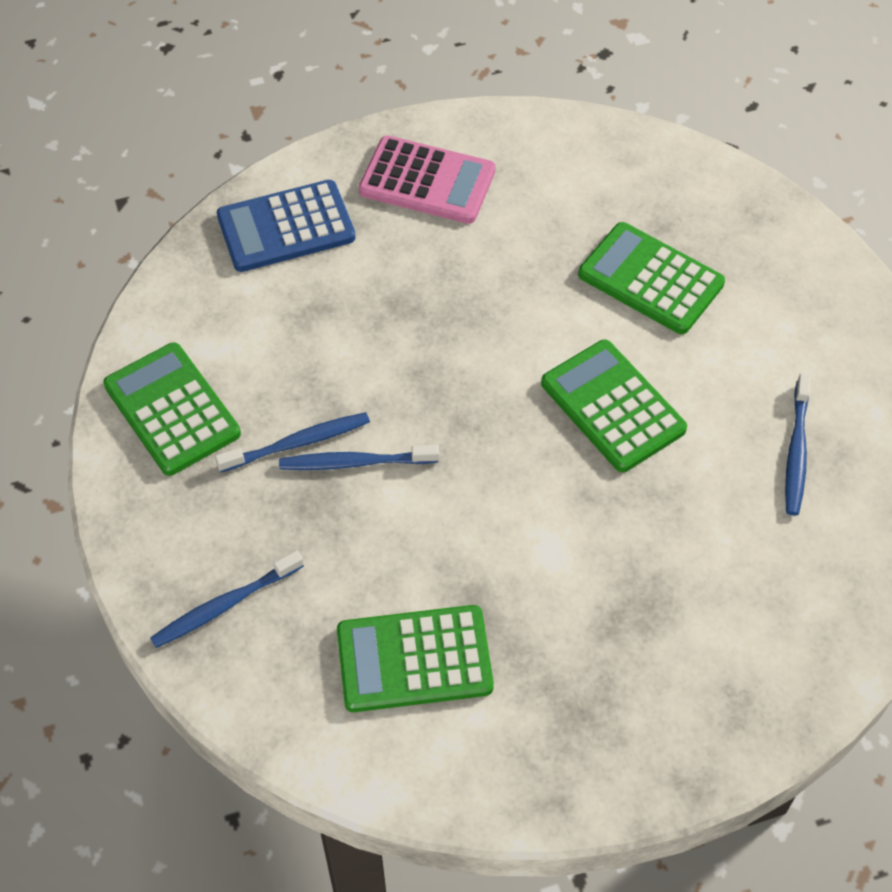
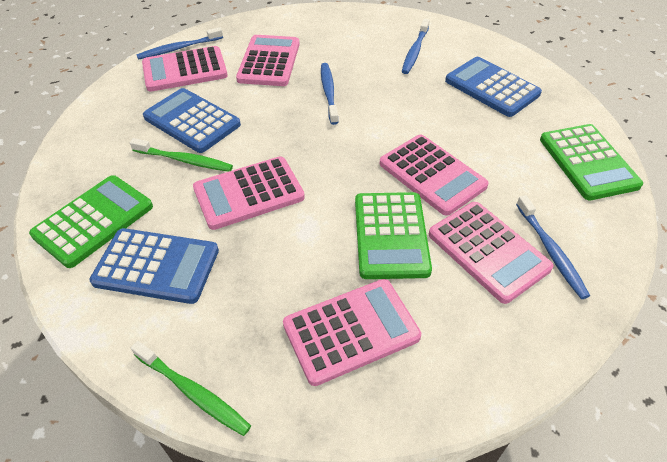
blue calculator: [217,180,355,272] = 1 -> [89,228,219,304] [143,88,241,153] [445,57,542,117] = 3
green calculator: [103,343,241,476] [337,605,494,712] [541,340,687,472] [578,222,725,334] = 4 -> [29,175,153,268] [355,192,432,279] [540,124,643,200] = 3
green toothbrush: none = 0 -> [130,138,233,172] [131,341,251,436] = 2
pink calculator: [359,136,496,224] = 1 -> [142,46,228,92] [193,157,305,230] [236,35,300,86] [283,279,421,386] [380,135,489,216] [429,202,553,304] = 6

